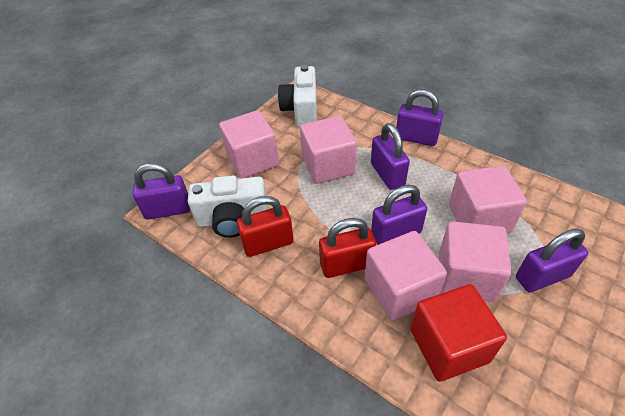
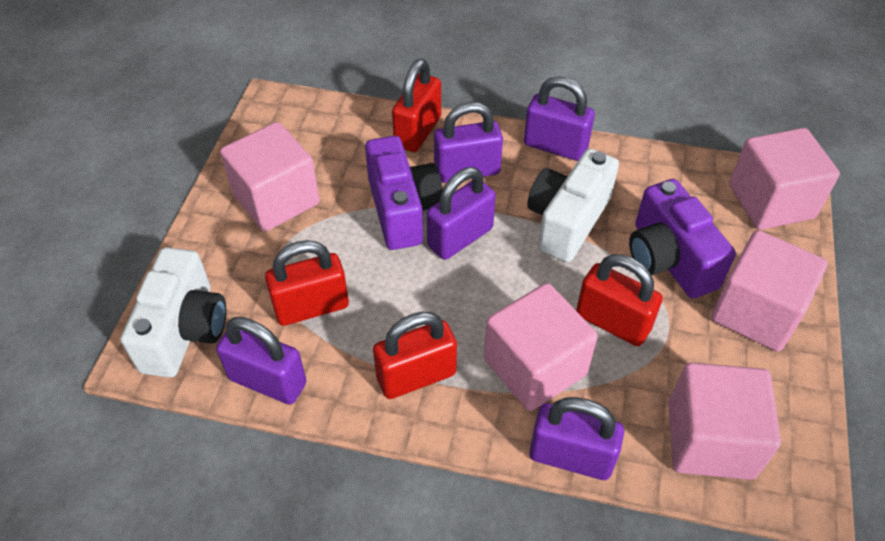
purple camera: none = 0 -> [365,136,443,250] [629,179,736,298] = 2
red cube: [410,284,507,382] = 1 -> none = 0
red padlock: [237,196,294,257] [319,218,376,278] = 2 -> [265,240,349,326] [373,312,457,399] [392,59,441,152] [576,254,663,346] = 4

